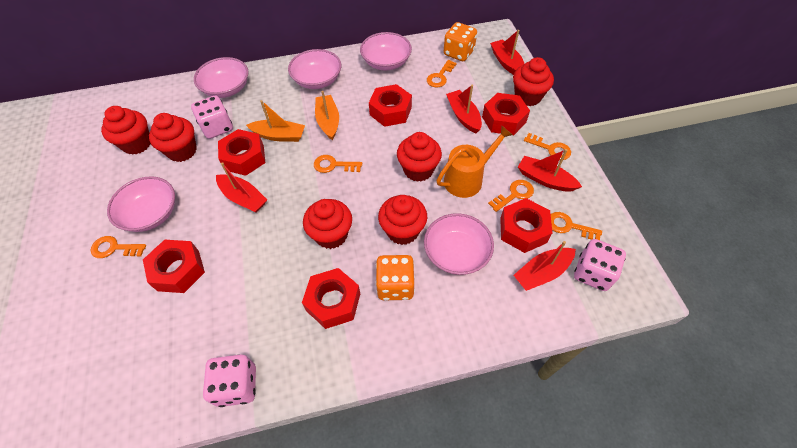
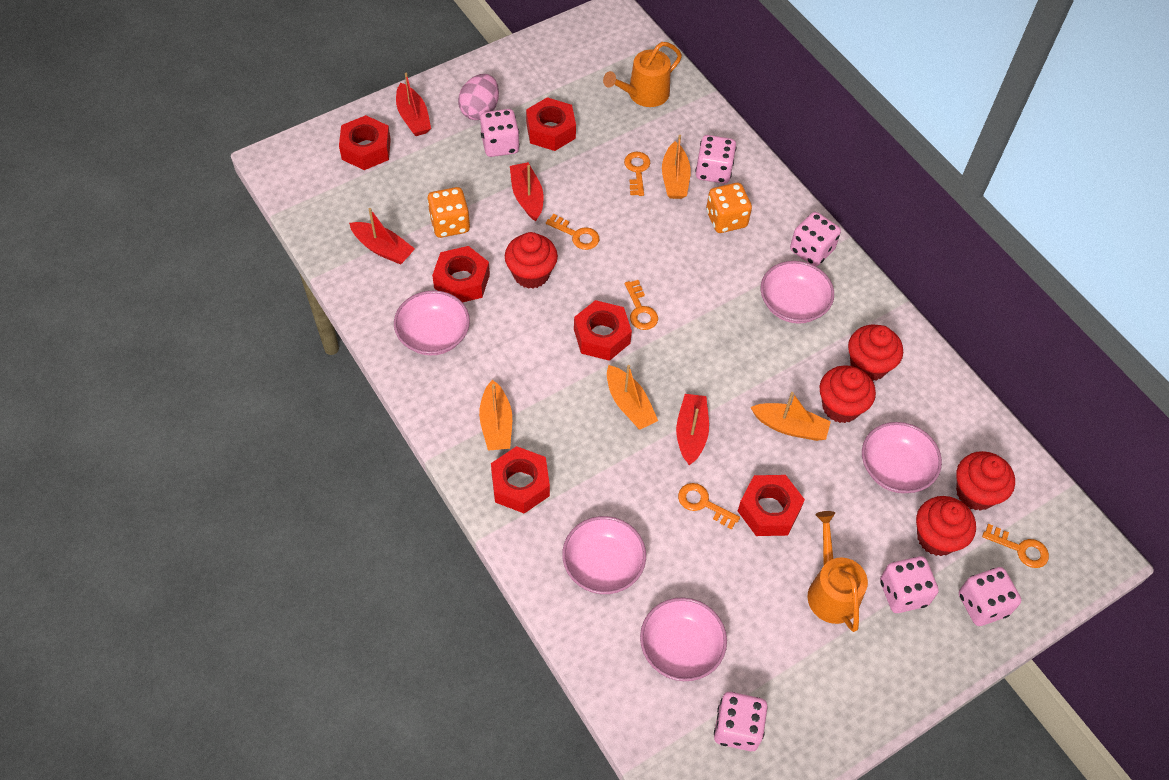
orange boat: [246,100,305,142] [315,91,339,140] = 2 -> [479,380,512,451] [607,365,658,430] [662,135,691,199] [750,392,831,441] = 4
orange key: [91,236,146,258] [314,155,362,173] [427,60,457,87] [488,180,534,212] [524,133,571,160] [551,212,602,240] = 6 -> [546,214,599,250] [624,152,650,196] [625,280,658,330] [678,483,740,530] [982,524,1049,568] = 5
orange watering can: [437,126,512,198] = 1 -> [603,42,682,107] [808,511,868,632] = 2
pink dice: [191,96,233,139] [203,354,256,407] [574,239,626,291] = 3 -> [480,109,520,157] [695,135,737,184] [714,692,768,751] [790,212,841,266] [880,556,939,613] [959,567,1021,626] = 6
pink egg: none = 0 -> [458,74,499,120] = 1
red boat: [216,162,267,213] [446,85,482,133] [490,30,524,75] [514,241,576,291] [518,149,582,192] = 5 -> [349,208,415,264] [396,73,431,136] [510,162,544,221] [676,394,709,465] = 4
red cupcake: [101,106,151,155] [149,113,197,162] [303,199,352,249] [378,195,427,245] [397,132,442,182] [513,57,554,106] = 6 -> [505,232,558,289] [820,365,876,423] [848,325,903,381] [916,496,976,556] [956,451,1015,511] = 5

